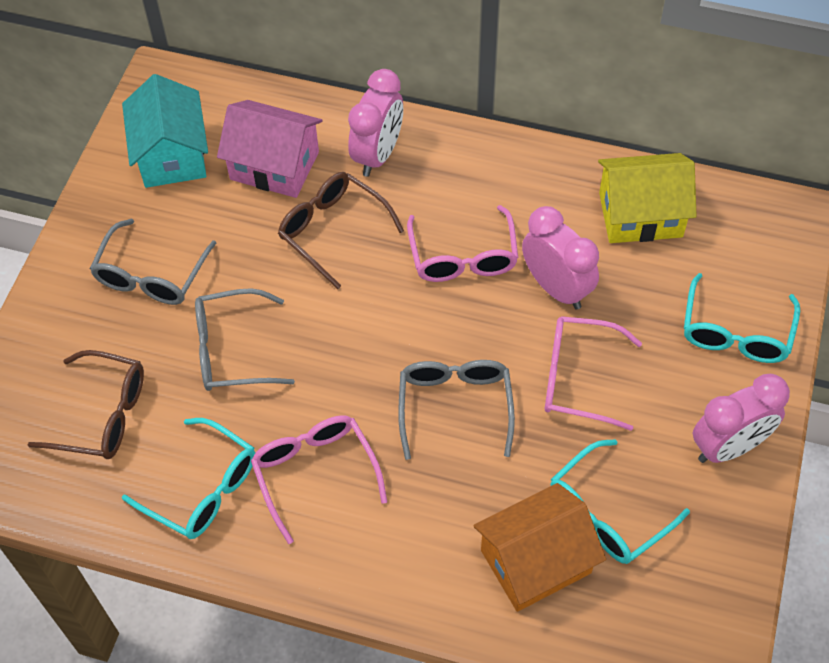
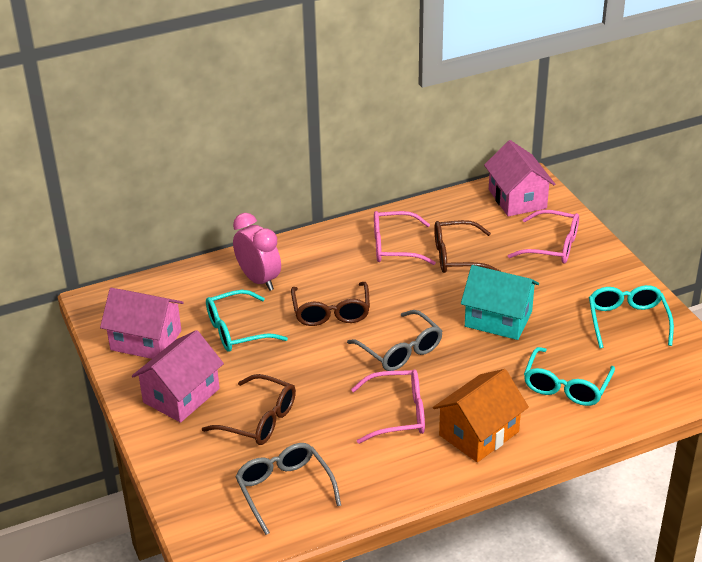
brown glasses: [28,350,144,459] [278,172,404,289] = 2 -> [202,374,296,445] [291,282,370,326] [434,220,500,273] = 3
grey glasses: [90,219,217,305] [195,288,295,391] [398,360,515,460] = 3 -> [235,443,341,535] [347,310,443,371] = 2
pink clock: [348,69,403,177] [522,206,599,309] [693,374,790,463] = 3 -> [233,213,281,291] = 1
pink house: [217,100,322,198] = 1 -> [100,288,184,359] [132,330,224,423] [484,140,555,217] = 3
yellow house: [598,153,697,243] = 1 -> none = 0

